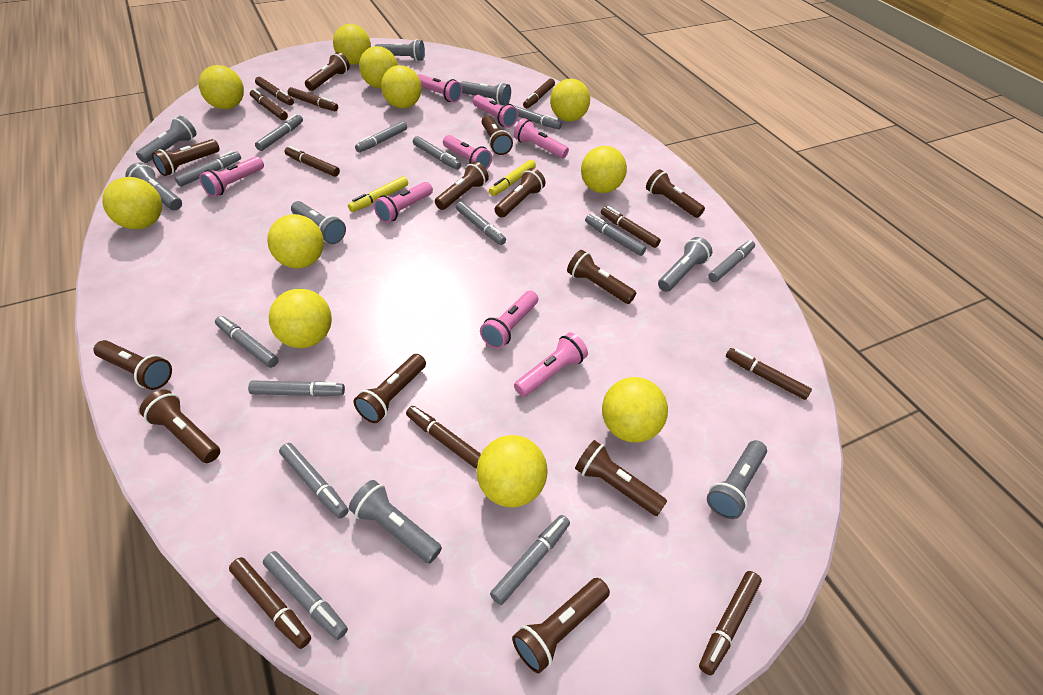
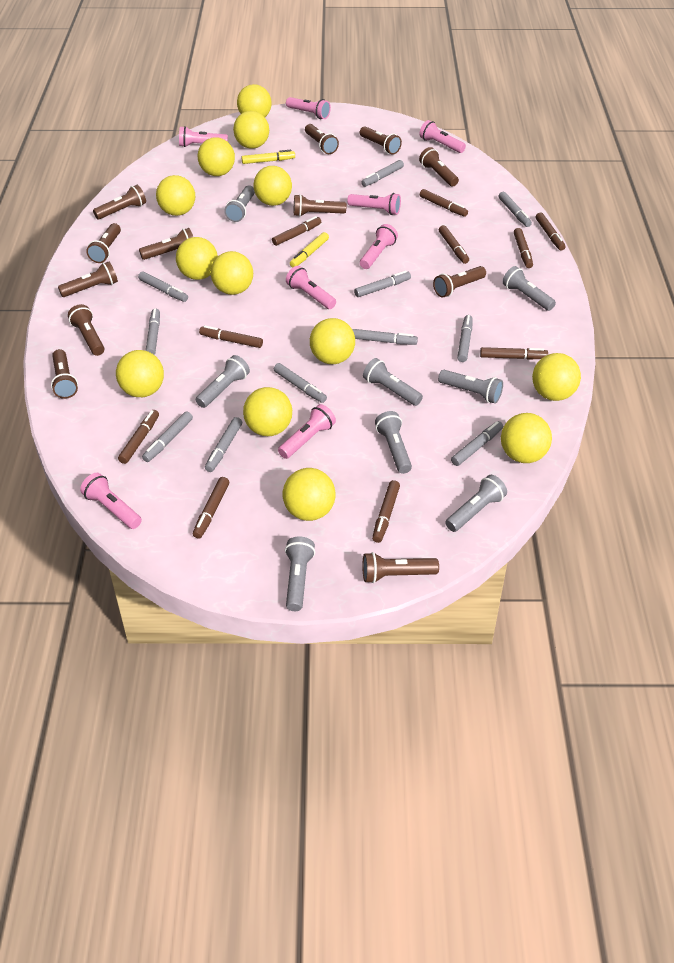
grey marker: [175,151,241,187] [215,316,278,368] [248,380,345,397] [255,114,303,151] [263,551,348,640] [279,443,349,519] [355,121,407,152] [413,136,461,170] [456,201,506,245] [490,515,570,605] [513,105,562,129] [585,214,646,256] [708,240,755,282] = 13 -> [138,271,188,302] [142,411,193,462] [146,308,160,354] [205,417,242,472] [274,363,327,403] [353,329,418,345] [354,271,411,297] [361,160,404,187] [451,421,503,466] [457,315,473,362] [498,192,532,227] = 11
yellow ball: [102,177,162,229] [199,65,244,109] [267,214,324,268] [269,289,332,348] [333,24,371,65] [359,46,398,88] [381,65,422,108] [476,435,548,507] [550,79,590,121] [581,146,627,193] [602,377,668,443] = 11 -> [116,350,164,397] [156,175,195,216] [176,237,218,280] [198,137,235,176] [211,251,253,295] [233,111,269,149] [237,84,272,117] [243,387,292,436] [253,166,292,206] [283,468,336,521] [310,318,355,364] [501,413,552,463] [532,353,581,401] = 13

